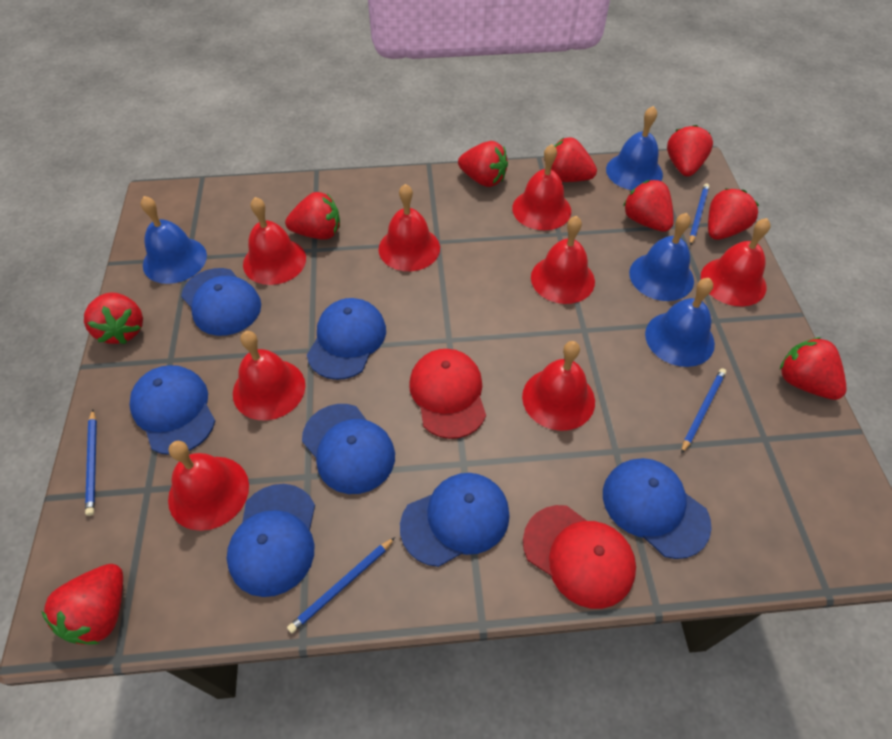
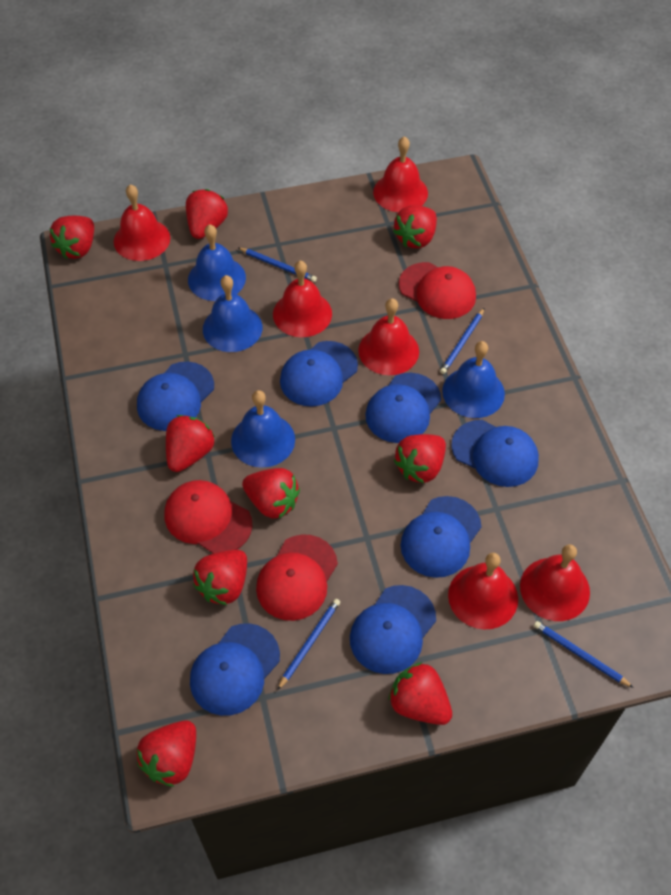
red bell: [168,441,249,531] [233,331,305,420] [243,197,306,285] [378,184,440,271] [512,144,571,230] [522,341,595,431] [531,216,595,304] [701,218,771,306] = 8 -> [114,184,170,261] [273,260,332,337] [358,298,419,375] [373,136,428,212] [448,552,518,629] [520,544,590,621] = 6
red cap: [409,349,486,439] [523,505,636,609] = 2 -> [165,480,252,554] [256,534,338,621] [399,262,476,319] = 3

